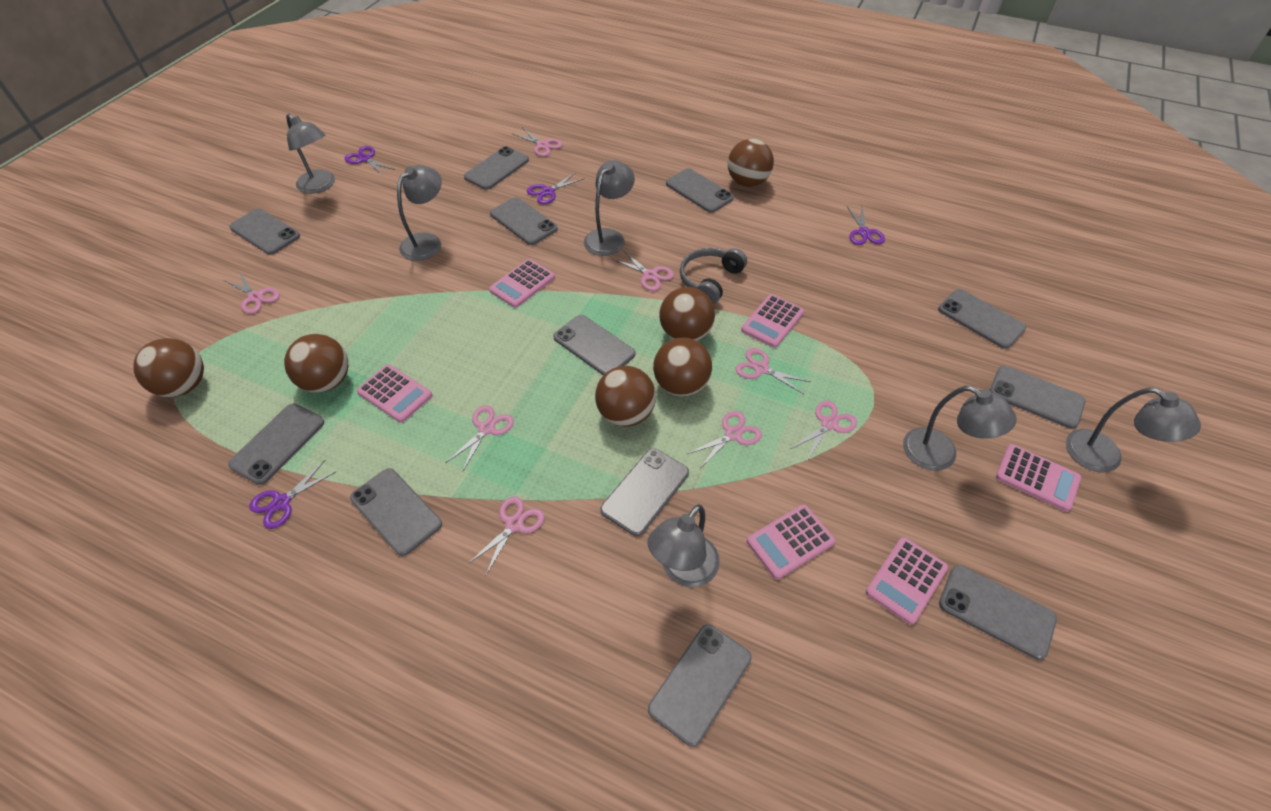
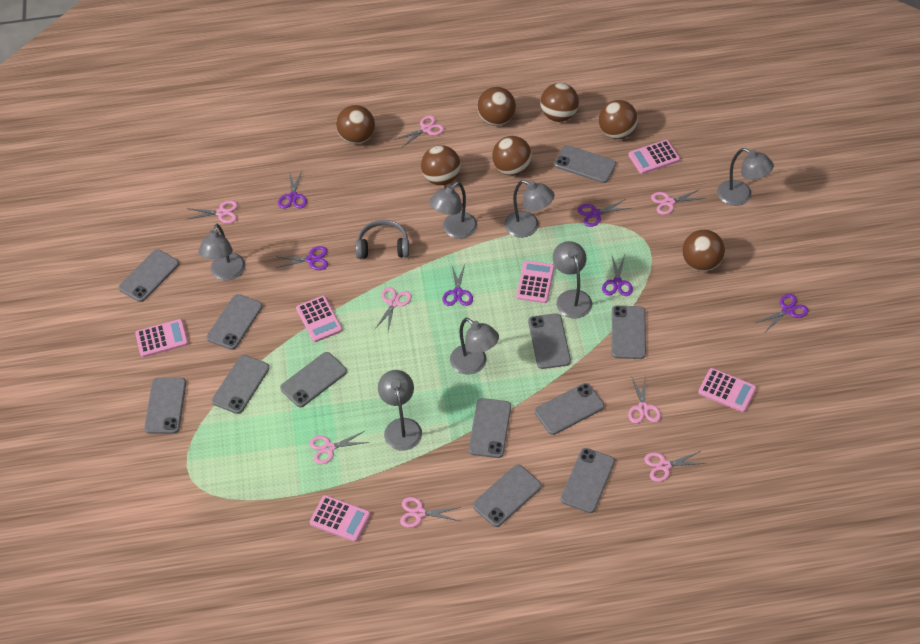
brown ball: [133,338,204,397] [284,334,348,393] [595,366,656,427] [653,337,712,396] [659,287,715,341] [728,139,774,187] = 6 -> [336,105,375,144] [421,145,461,185] [477,87,516,126] [492,136,532,176] [540,83,579,122] [599,100,638,139] [682,230,725,271] = 7
grey lamp: [286,114,335,194] [397,165,442,261] [584,160,635,256] [648,504,720,587] [903,386,1017,471] [1066,388,1201,472] = 6 -> [198,224,245,280] [378,370,422,451] [429,181,477,239] [450,318,499,375] [504,180,554,238] [553,241,592,319] [717,148,774,206] = 7
purple scissors: [250,460,336,529] [344,146,395,176] [527,172,585,204] [847,207,885,245] = 4 -> [275,246,328,270] [278,171,307,209] [442,263,473,306] [577,199,631,227] [602,253,633,296] [755,294,809,332] = 6

